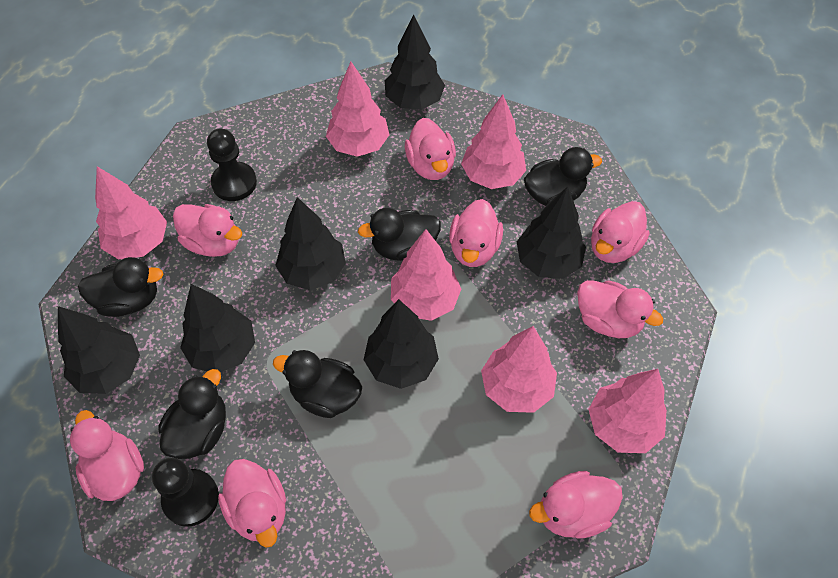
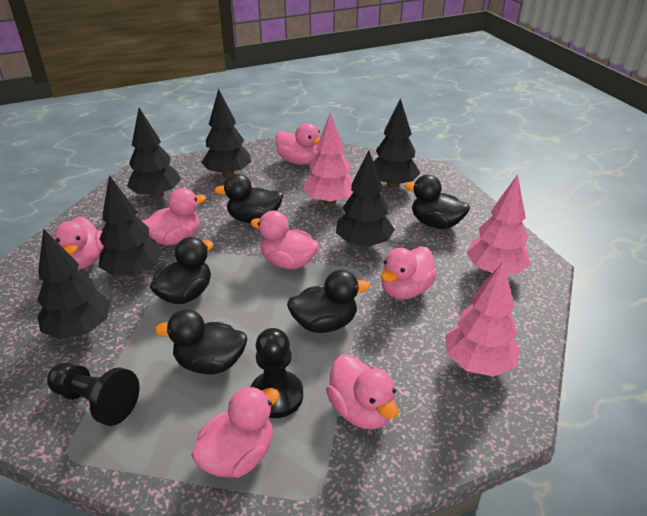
pink duck: [70,410,144,501] [173,204,242,257] [218,459,286,547] [405,118,456,180] [449,199,503,267] [529,471,623,539] [577,280,663,338] [591,201,649,263] = 8 -> [54,216,104,270] [142,188,206,245] [191,386,280,478] [250,211,319,269] [275,123,320,165] [326,354,398,430] [381,247,437,299] = 7
pink tree: [95,166,167,259] [326,62,389,157] [391,229,461,321] [461,94,526,189] [481,326,557,413] [588,369,667,453] = 6 -> [303,112,353,205] [445,261,521,377] [466,174,531,274] = 3

